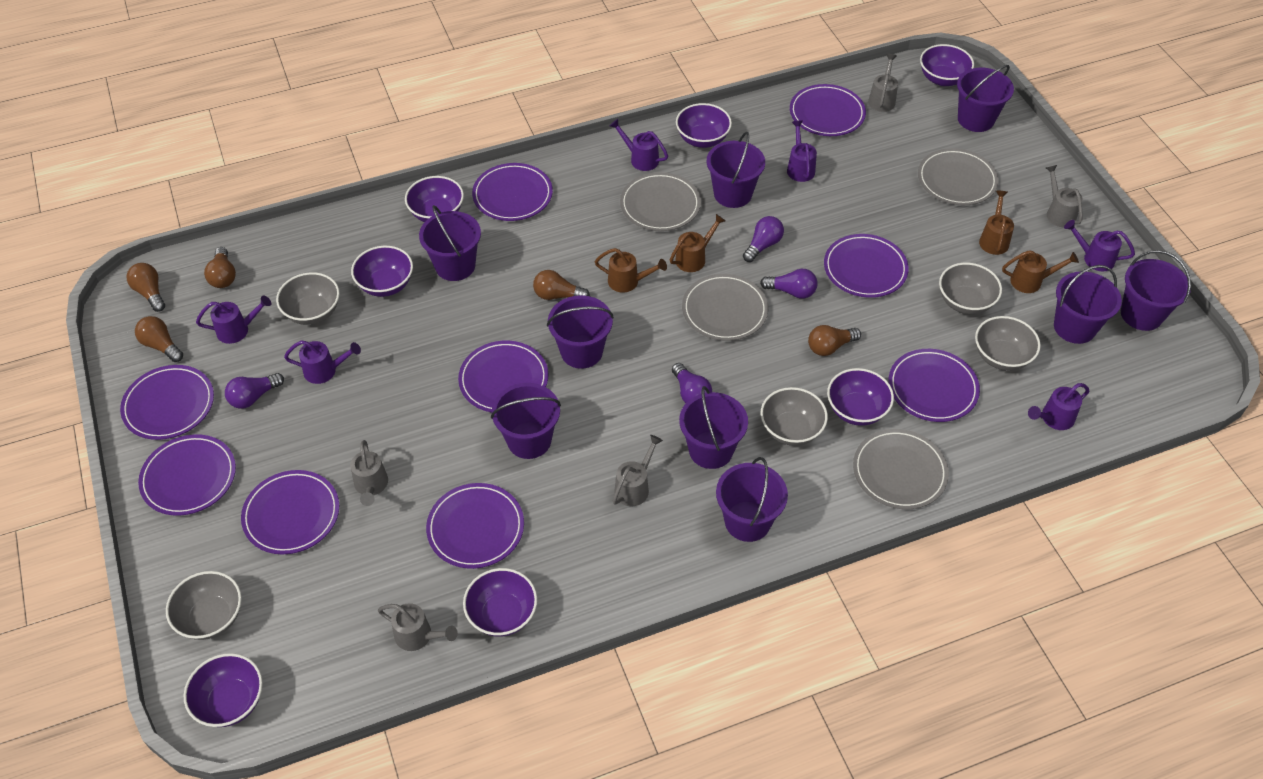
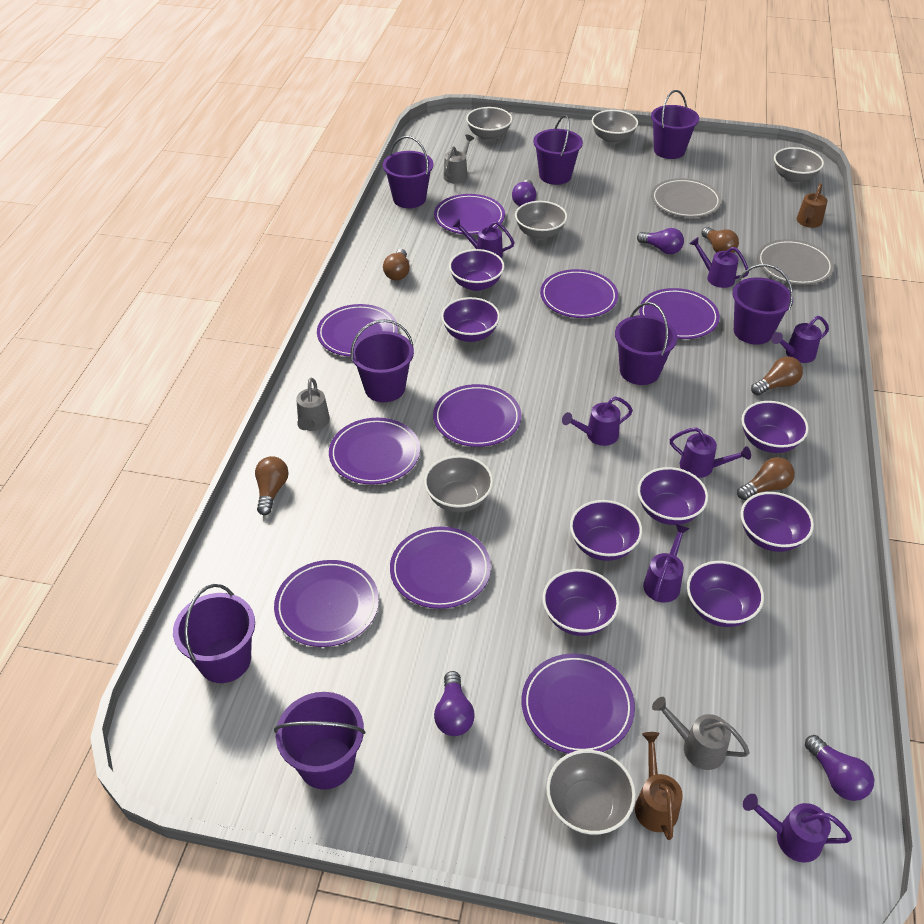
brown watering can: [595,248,667,293] [670,214,725,272] [979,191,1014,255] [1002,250,1079,293] = 4 -> [635,732,683,840] [797,183,827,228] = 2
grey bowl: [166,571,242,640] [276,272,340,325] [761,387,828,446] [939,263,1002,314] [975,316,1041,371] = 5 -> [424,455,493,512] [466,107,513,141] [515,201,567,240] [546,750,636,835] [592,110,638,144] [774,147,824,183] = 6
grey plate: [620,172,701,231] [682,274,768,341] [853,429,949,509] [918,148,998,205] = 4 -> [651,178,722,218] [757,239,834,285] = 2
grey watering can: [350,440,388,506] [378,603,458,651] [613,435,663,506] [868,54,898,112] [1046,165,1083,227] = 5 -> [296,378,330,431] [443,134,474,184] [652,697,750,770] = 3
purple bowl: [184,653,263,727] [351,246,413,297] [405,176,464,222] [463,568,537,637] [676,103,732,148] [827,368,894,426] [920,44,974,86] = 7 -> [441,297,500,342] [449,249,505,291] [542,569,619,636] [570,500,642,561] [638,467,708,525] [687,561,764,627] [741,492,814,552] [742,401,809,453] = 8
purple bucket: [419,205,481,281] [491,383,561,459] [547,295,614,369] [679,386,748,469] [707,132,765,208] [716,457,788,542] [957,65,1014,132] [1054,265,1122,344] [1121,250,1191,331] = 9 -> [173,584,255,683] [274,692,366,790] [350,319,414,402] [383,136,434,208] [533,115,583,185] [615,302,678,385] [651,90,699,159] [732,264,793,345] = 8
purple watering can: [196,295,271,344] [284,340,361,384] [610,119,668,171] [787,120,817,182] [1028,383,1090,430] [1064,220,1135,271] = 6 -> [452,219,515,258] [562,397,633,446] [643,524,690,603] [670,427,751,478] [689,237,749,288] [743,794,852,863] [771,316,829,363] = 7

